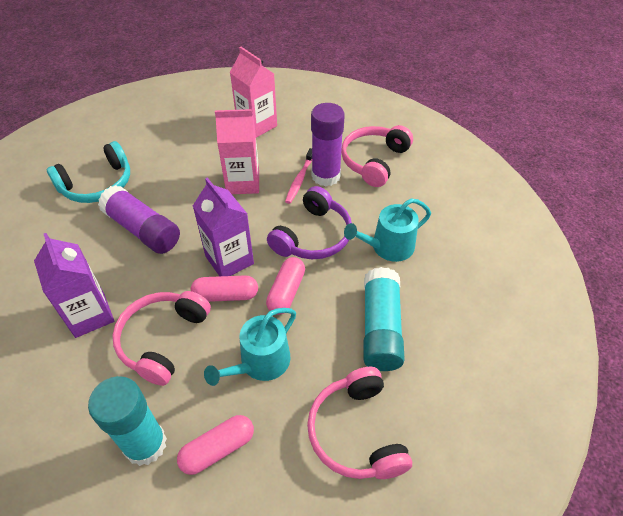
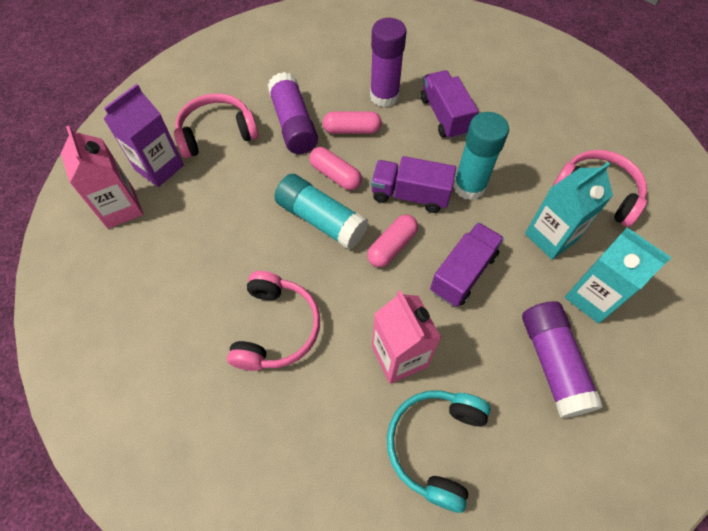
pink toothbrush: [285,148,312,204] = 1 -> none = 0
purple carton: [34,233,114,338] [193,177,254,276] = 2 -> [104,84,184,187] = 1
purple glue stick: [98,185,180,254] [311,103,345,186] = 2 -> [268,72,318,154] [370,18,407,107] [522,301,603,418] = 3
purple headphones: [267,186,352,259] = 1 -> none = 0
purple truck: none = 0 -> [371,156,456,213] [421,70,478,140] [430,222,504,307] = 3
turquoise carton: none = 0 -> [525,162,613,260] [565,228,672,324] = 2
turquoise watering can: [204,308,296,386] [344,198,431,262] = 2 -> none = 0

